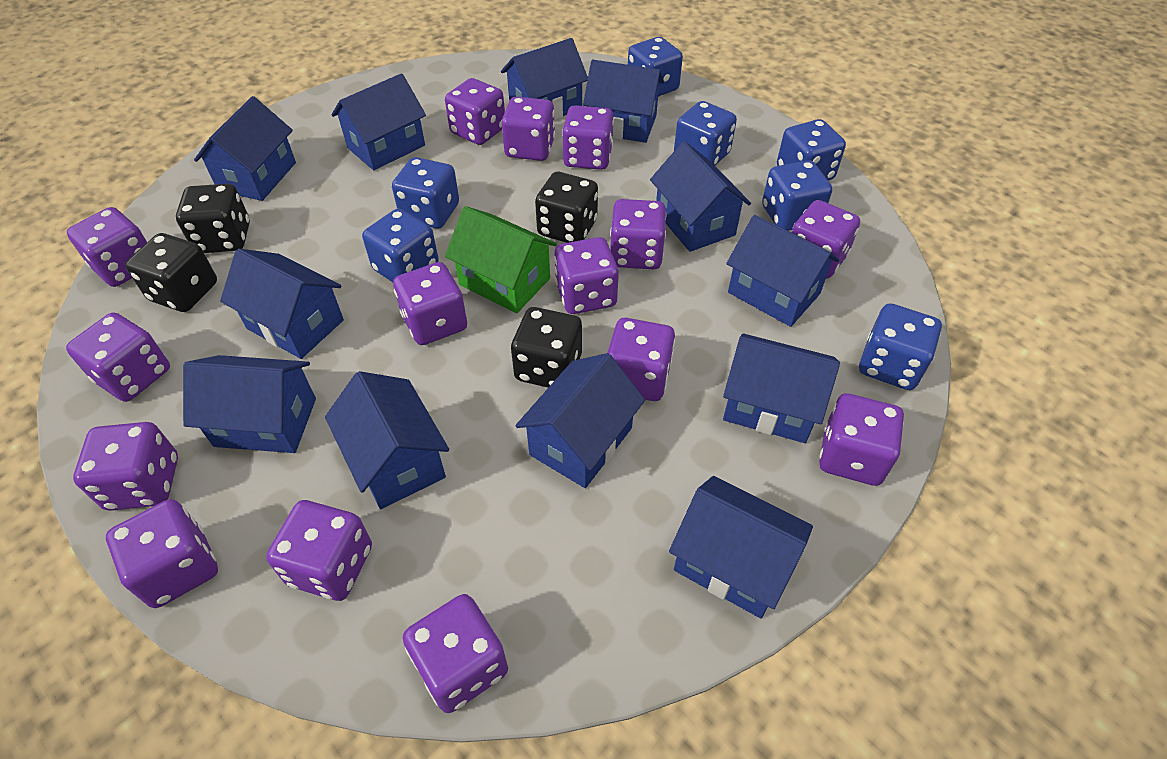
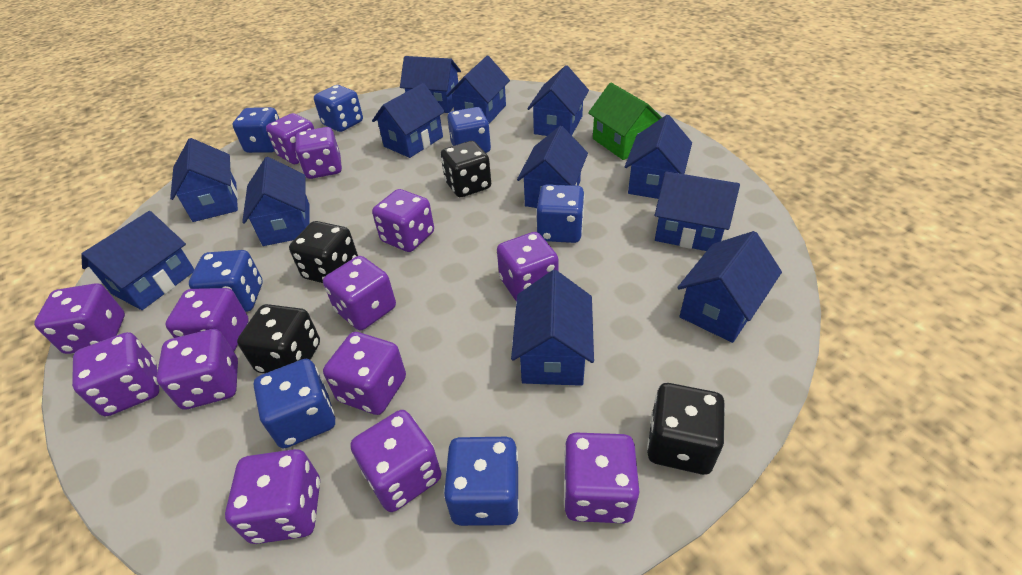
purple dice: [66,312,170,402] [67,207,147,287] [73,422,178,511] [106,499,218,608] [266,500,372,601] [393,262,467,345] [403,594,508,713] [445,78,505,145] [502,97,555,161] [554,237,619,314] [562,105,614,170] [607,318,675,401] [610,199,666,269] [792,200,860,279] [819,393,904,486] = 15 -> [34,283,125,354] [72,332,159,416] [156,329,238,410] [165,288,249,351] [225,449,320,544] [266,113,314,164] [295,127,342,179] [323,256,396,330] [323,332,406,415] [350,410,441,512] [372,189,434,252] [497,232,559,301] [564,433,639,524] = 13

